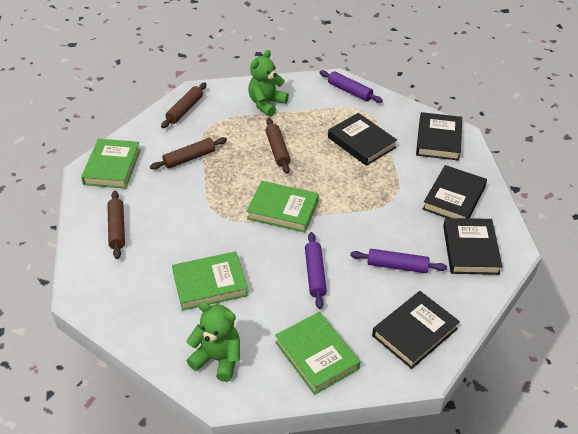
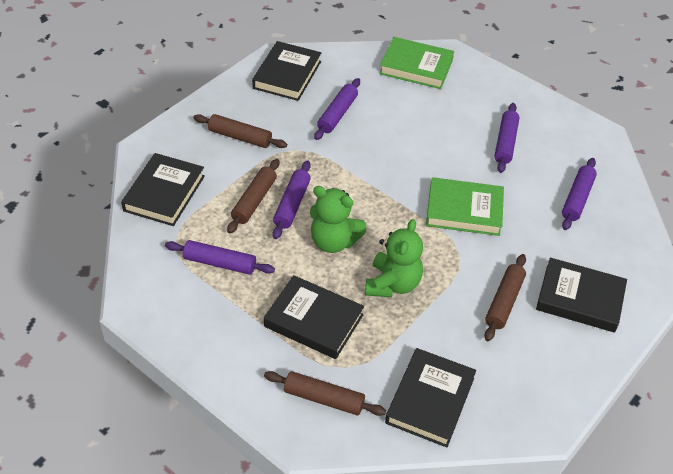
green book: [81,139,141,189] [172,251,248,311] [246,181,319,233] [275,312,360,395] = 4 -> [379,37,454,89] [426,177,504,236] = 2
purple rolling pin: [305,232,327,309] [319,70,383,103] [350,249,447,273] = 3 -> [165,240,275,275] [273,160,311,239] [314,78,360,140] [494,103,519,173] [562,158,597,230] = 5

